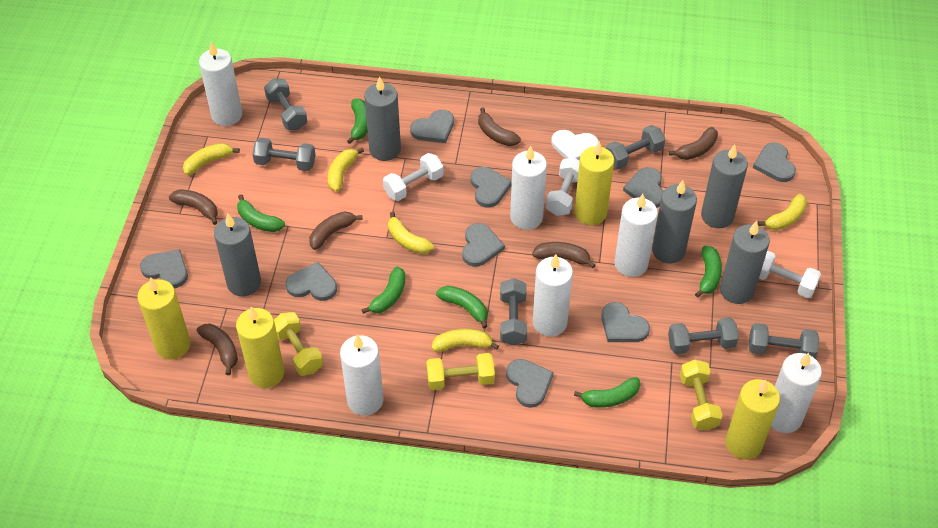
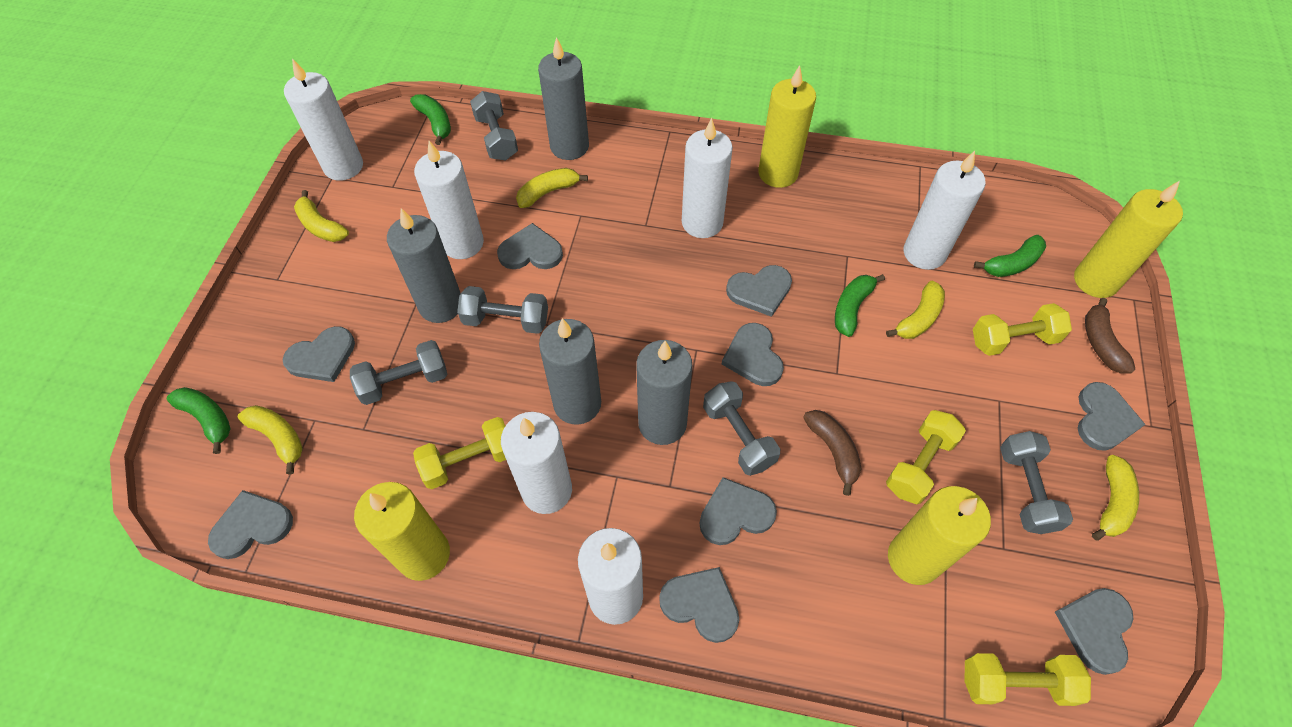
brown banana: [169,189,218,225] [197,324,238,375] [310,212,363,250] [478,107,521,146] [532,242,595,268] [669,127,718,160] = 6 -> [803,410,861,496] [1085,298,1135,374] = 2
green banana: [237,194,285,232] [347,98,368,144] [361,267,405,314] [436,286,487,328] [574,377,640,408] [695,246,722,298] = 6 -> [167,387,231,454] [410,94,451,145] [835,274,885,337] [974,235,1046,277] = 4
grey candle: [214,214,261,297] [364,76,401,161] [652,180,697,264] [701,145,748,228] [720,221,770,304] = 5 -> [387,208,461,323] [538,37,589,160] [539,318,601,425] [636,340,692,445] = 4
grey dumbbell: [252,138,315,171] [264,78,307,130] [500,278,527,345] [606,125,665,169] [668,317,739,355] [749,323,819,358] = 6 -> [350,340,448,405] [457,286,548,334] [470,91,518,161] [703,381,780,476] [1000,431,1073,534] = 5
white dumbbell: [383,153,443,201] [546,158,580,216] [759,251,821,298] = 3 -> none = 0
white heart: [551,130,599,160] = 1 -> none = 0
yellow dumbbell: [274,312,323,376] [426,353,495,390] [680,360,723,431] = 3 -> [413,417,506,489] [886,410,966,505] [965,653,1091,706] [973,303,1072,356] = 4

